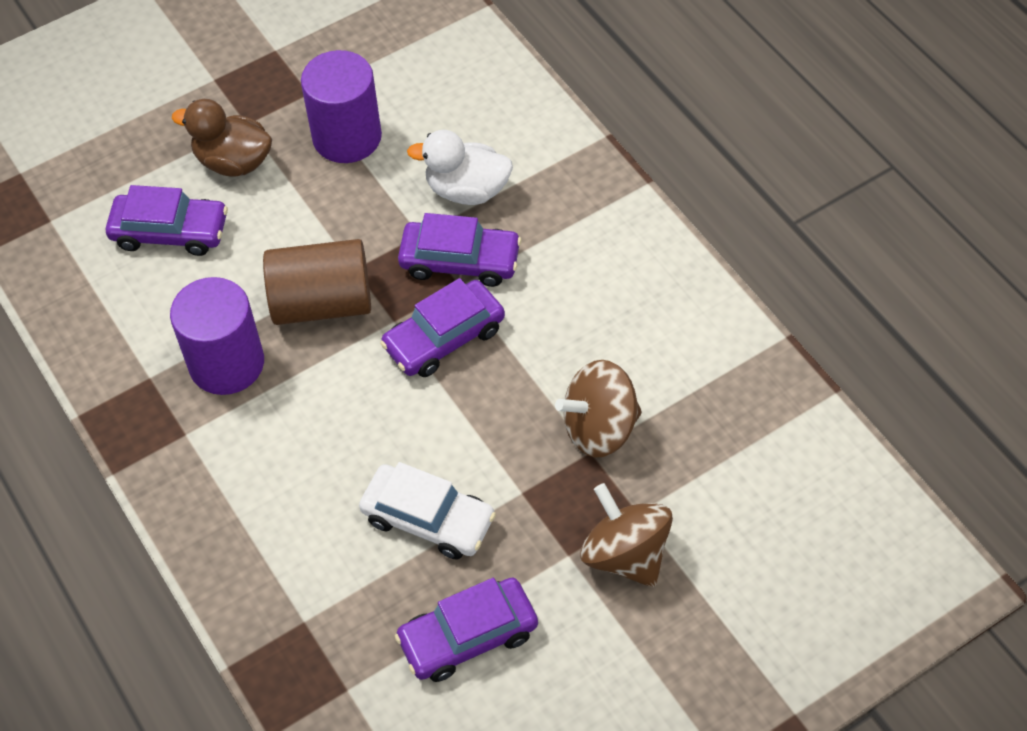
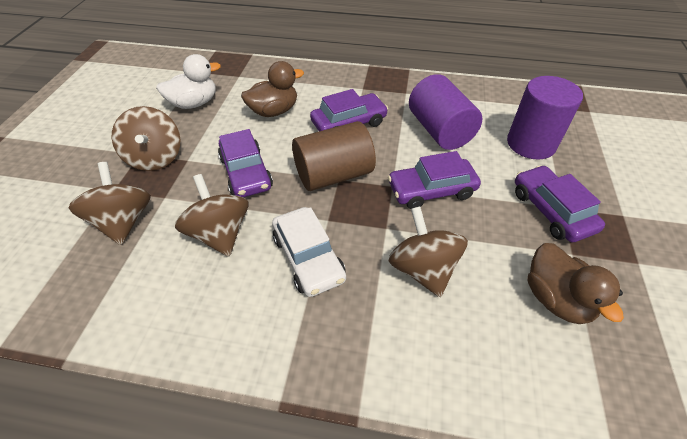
brown duck: [172,99,272,177] = 1 -> [241,61,304,117] [528,243,624,324] = 2
brown spinning top: [555,360,642,458] [580,483,673,587] = 2 -> [69,162,151,245] [112,106,181,171] [175,174,248,256] [389,206,468,297] = 4

